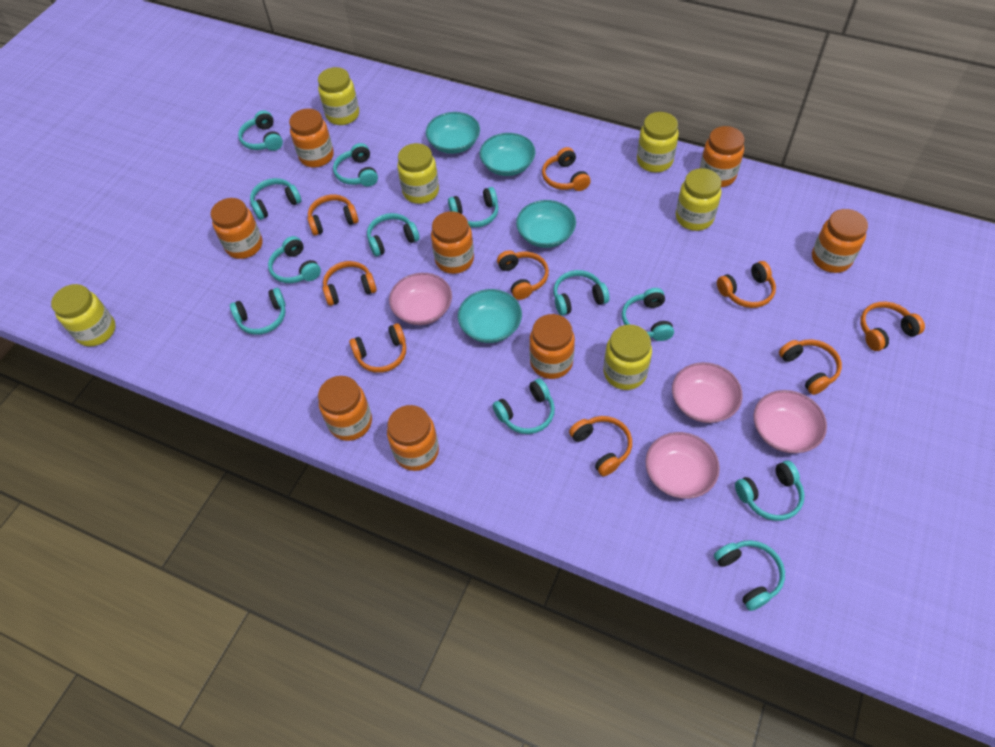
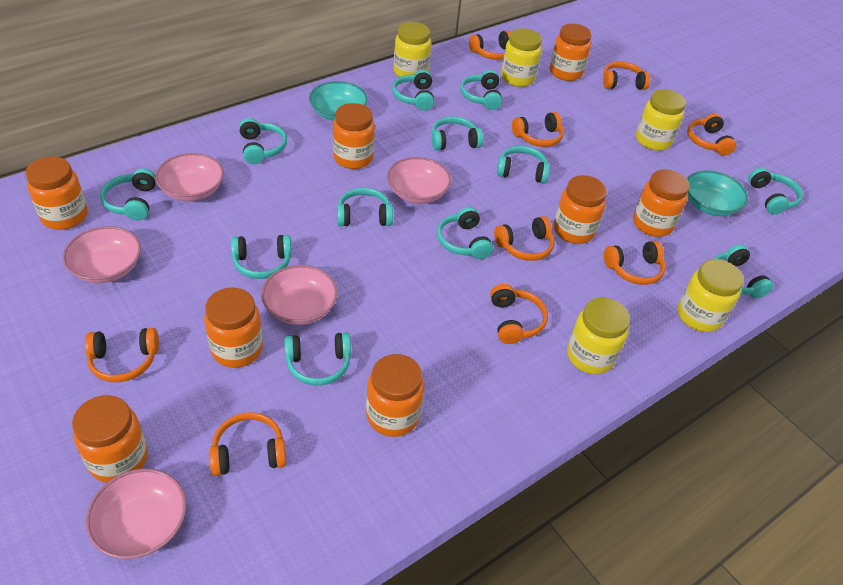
pink bowl: [389,273,452,325] [645,432,720,499] [672,362,743,423] [754,390,827,453] = 4 -> [62,226,141,283] [86,468,187,559] [155,153,224,201] [261,265,338,325] [387,157,451,204] = 5
turquoise bowl: [426,112,480,154] [458,289,522,343] [479,133,536,176] [516,200,576,248] = 4 -> [309,81,368,121] [687,170,748,216] = 2
yellow jar: [51,284,116,347] [318,67,359,125] [397,143,439,204] [603,325,652,390] [637,112,679,172] [676,168,721,231] = 6 -> [394,22,431,77] [501,28,542,87] [567,297,630,374] [636,89,686,151] [678,259,744,332] = 5

